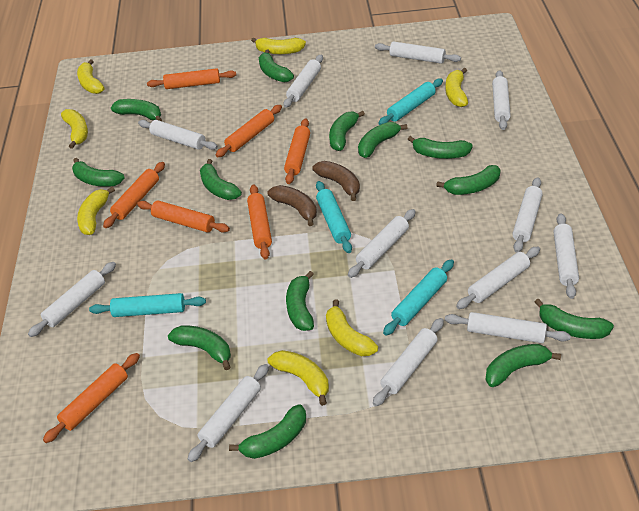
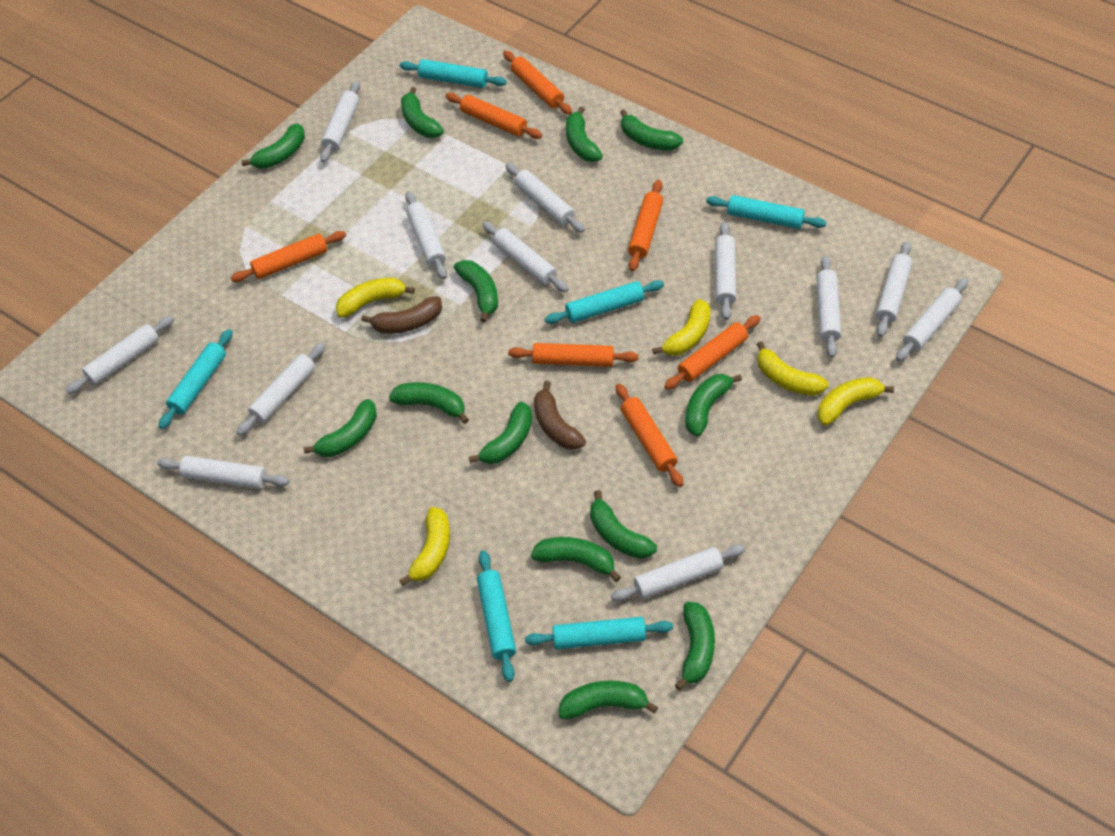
turquoise rolling pin: [89,293,206,317] [316,181,352,253] [378,78,443,125] [383,259,454,336] = 4 -> [158,329,233,429] [399,59,507,88] [477,550,516,682] [525,617,673,649] [545,280,664,324] [706,195,827,229] = 6
yellow banana: [61,109,88,149] [77,59,104,94] [77,187,115,235] [251,37,306,54] [268,350,329,406] [326,300,378,356] [445,68,468,107] = 7 -> [336,277,415,318] [399,507,450,586] [652,299,711,356] [757,341,829,396] [818,377,894,425] = 5

